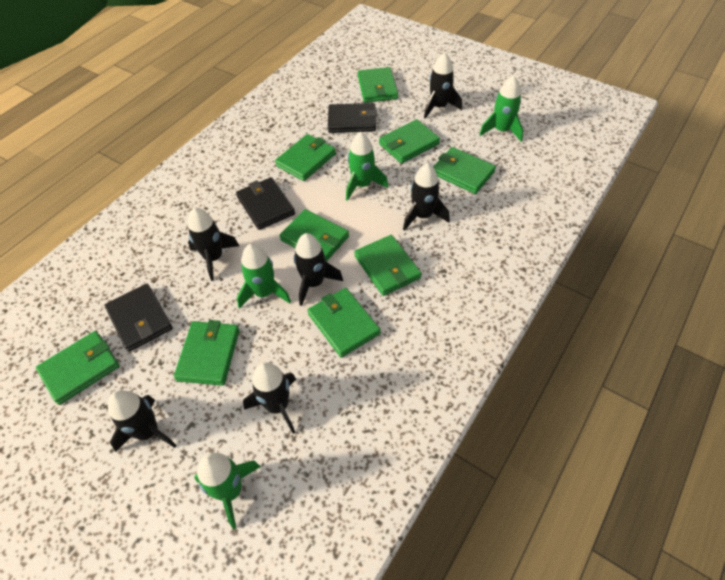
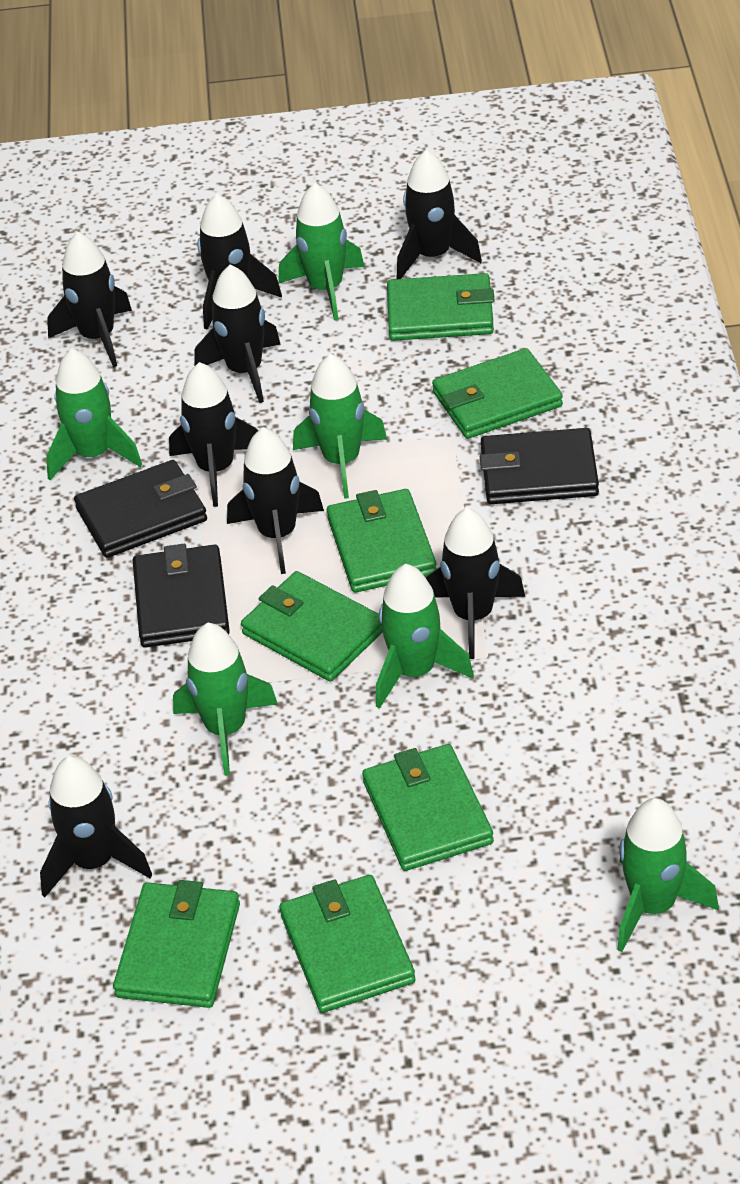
black rocket: [108,390,177,452] [188,207,239,281] [243,362,296,434] [294,233,343,306] [403,163,450,231] [424,52,462,119] = 6 -> [40,756,152,897] [47,232,132,367] [169,362,258,507] [194,265,281,403] [197,194,282,330] [227,427,324,574] [397,150,482,279] [426,508,525,659] = 8
green rocket: [194,453,261,529] [237,244,291,309] [346,132,388,201] [479,76,523,142] = 4 -> [46,348,142,480] [173,623,278,776] [278,183,365,320] [293,354,387,499] [376,564,474,709] [617,798,719,952] = 6
green wallet: [36,331,120,405] [174,320,240,386] [275,134,336,181] [280,209,349,262] [307,288,381,358] [354,235,422,296] [358,67,398,103] [379,119,440,164] [433,147,496,194] = 9 -> [113,880,240,1008] [241,571,383,681] [280,875,415,1013] [327,489,437,593] [362,744,494,871] [387,273,494,341] [432,348,563,439] = 7

